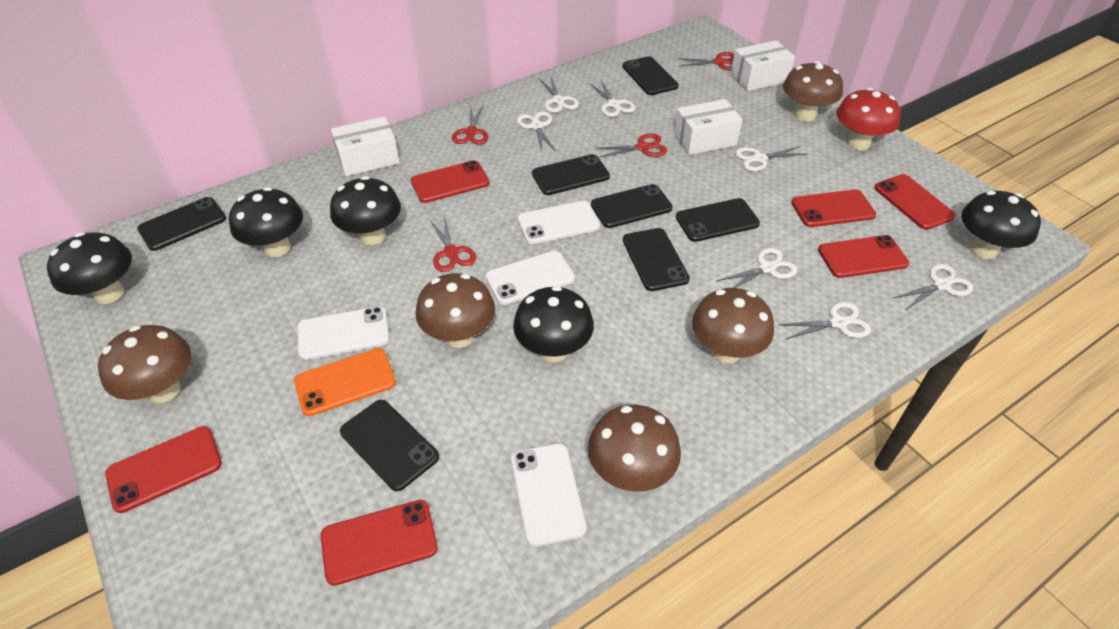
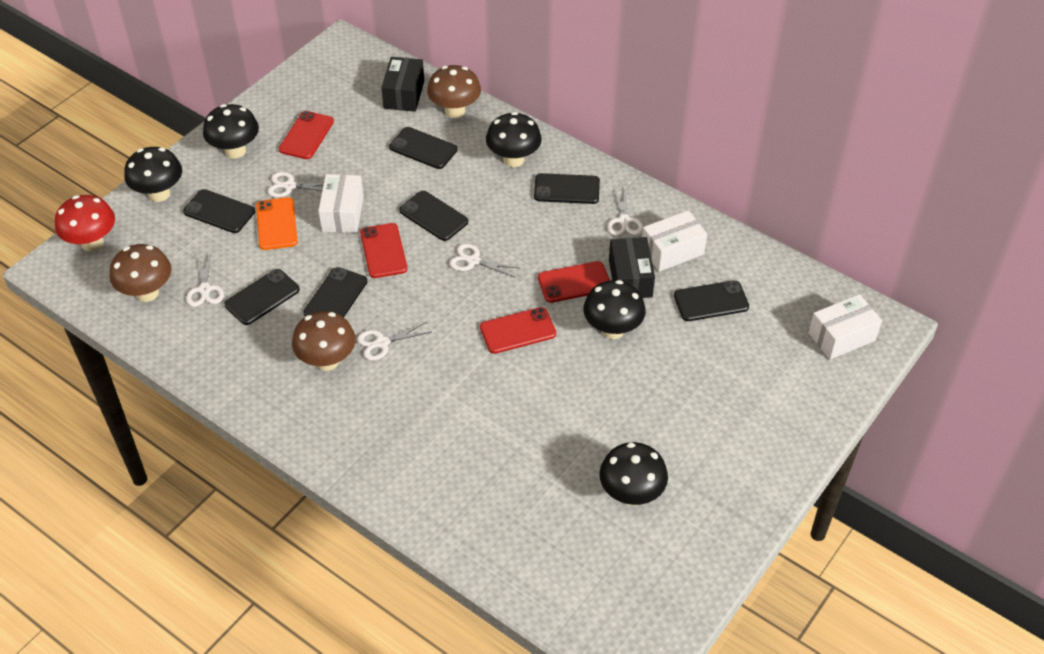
black box: none = 0 -> [381,57,424,112] [609,237,655,298] = 2
brown mushroom: [98,325,191,403] [415,273,495,348] [588,405,681,492] [692,288,774,363] [783,61,843,122] = 5 -> [110,244,171,302] [292,311,355,371] [427,65,481,118] = 3
red phone: [105,426,222,513] [321,500,437,586] [411,160,489,203] [791,190,876,227] [818,235,909,278] [874,174,956,230] = 6 -> [279,111,334,159] [360,223,407,278] [480,307,556,354] [538,261,610,303] = 4
red scissors: [429,214,476,272] [452,104,488,145] [595,133,667,158] [677,52,734,70] = 4 -> none = 0
white phone: [297,306,390,360] [485,251,575,305] [511,443,586,547] [517,201,600,244] = 4 -> none = 0
white scissors: [517,111,556,152] [539,77,579,113] [589,80,635,117] [716,248,797,288] [735,146,808,171] [778,302,871,339] [893,264,973,310] = 7 -> [186,252,224,307] [268,172,324,197] [357,322,431,360] [450,244,519,277] [608,188,643,236] = 5

